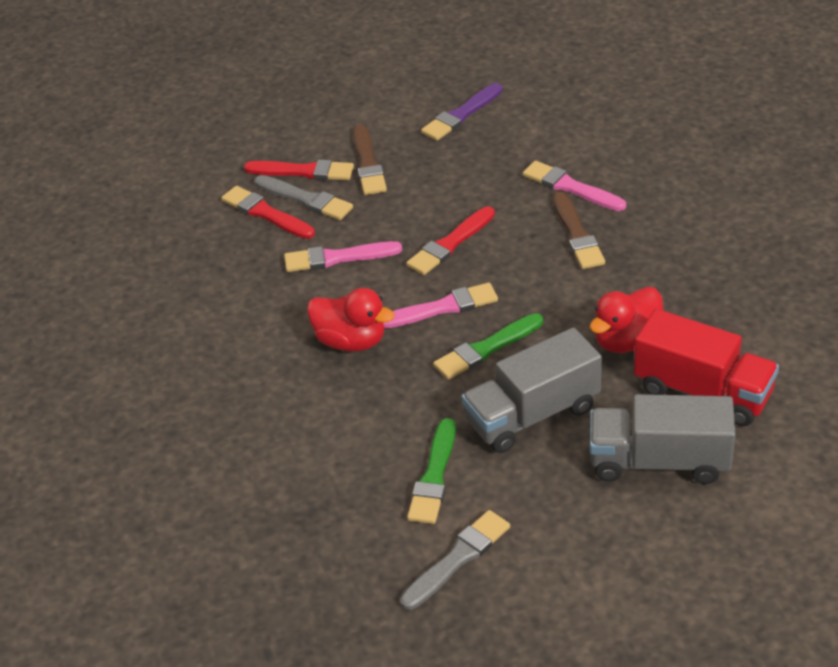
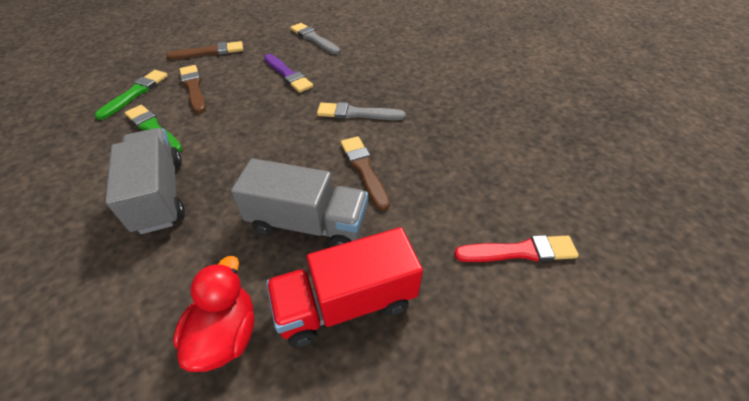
brown brush: [353,124,387,195] [553,191,605,269] = 2 -> [166,41,243,60] [179,65,206,113] [341,136,390,210] = 3
pink brush: [284,241,402,272] [383,283,498,328] [523,161,626,211] = 3 -> none = 0
red brush: [221,186,315,239] [244,159,354,180] [406,206,495,275] = 3 -> [454,235,579,262] = 1
red duck: [307,288,395,352] [590,287,663,353] = 2 -> [173,256,254,372] = 1

